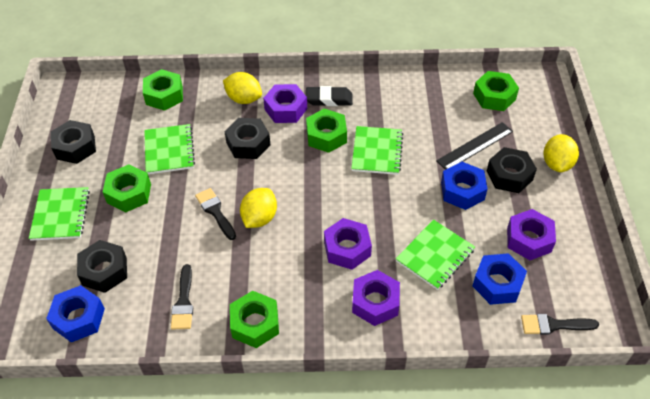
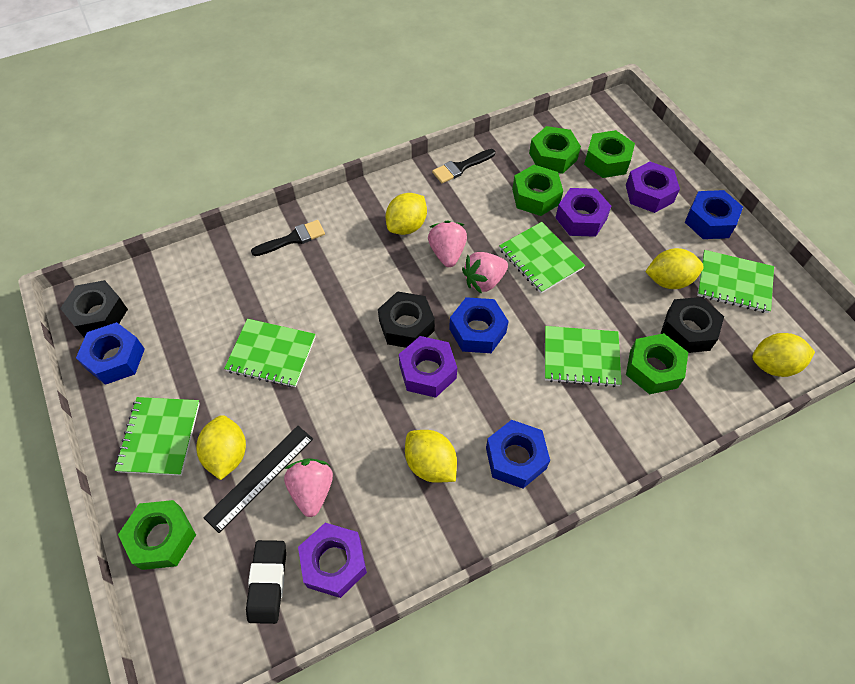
black brush: [171,264,193,330] [195,188,236,240] [521,314,599,335] = 3 -> [251,220,325,256] [432,149,495,183] = 2
black nut: [51,120,96,164] [77,240,127,293] [224,118,271,159] [487,147,537,193] = 4 -> [60,280,128,338] [378,291,435,348] [661,297,724,353] = 3
blue nut: [46,285,105,342] [441,162,488,210] [472,253,527,305] = 3 -> [76,322,145,385] [449,297,509,353] [486,420,550,489] [685,190,743,239] = 4
green notebook: [29,187,90,241] [144,124,195,174] [351,126,403,175] [396,219,475,290] = 4 -> [115,397,200,476] [224,319,316,387] [499,222,585,293] [545,326,622,387] [697,250,774,313] = 5
pink strawberry: none = 0 -> [284,458,333,517] [428,220,467,267] [462,252,508,294] = 3
yellow lemon: [223,72,262,104] [240,188,277,228] [543,134,579,172] = 3 -> [196,415,246,480] [386,193,427,235] [405,430,457,483] [645,248,704,289] [752,333,815,377] = 5

